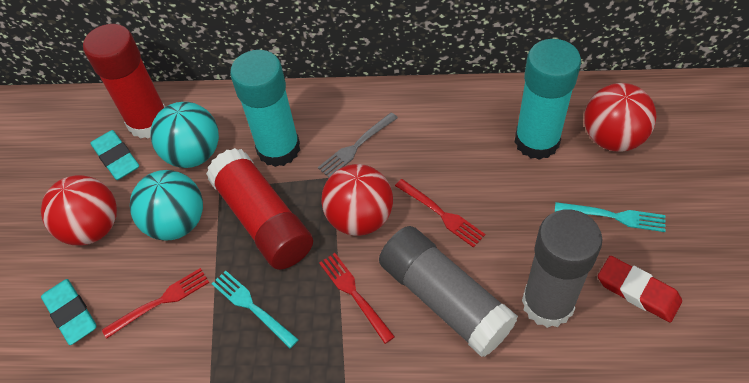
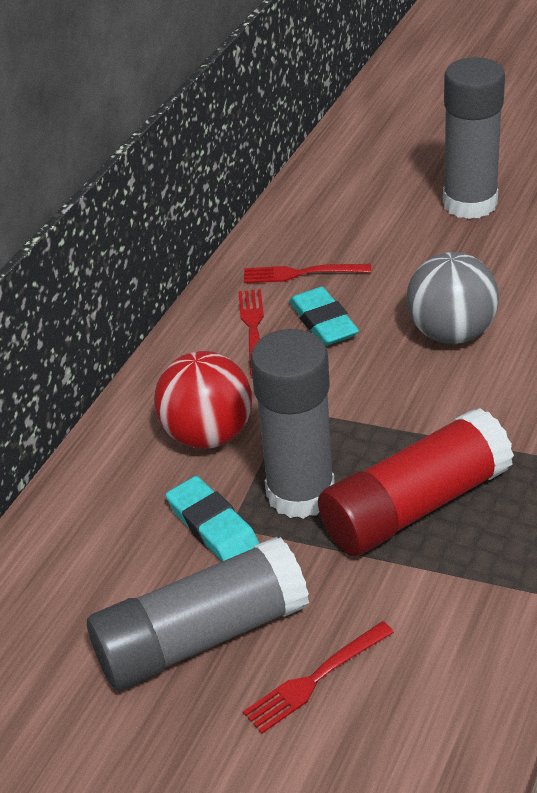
grey ball: none = 0 -> [407,252,499,344] = 1
grey fork: [318,112,398,177] = 1 -> none = 0
grey glue stick: [379,226,518,357] [522,209,602,328] = 2 -> [87,537,309,690] [250,329,335,519] [443,57,505,219] = 3
red ball: [41,175,117,245] [321,164,393,236] [584,83,656,152] = 3 -> [154,351,252,449] = 1
red eraser: [598,256,682,323] = 1 -> none = 0
red glue stick: [83,24,165,139] [206,148,313,270] = 2 -> [318,408,514,556] = 1
turquoise ball: [129,170,203,241] [150,102,219,168] = 2 -> none = 0
turquoise fork: [211,271,299,348] [555,202,665,232] = 2 -> none = 0
turquoise glue stick: [230,50,300,167] [515,39,581,160] = 2 -> none = 0

